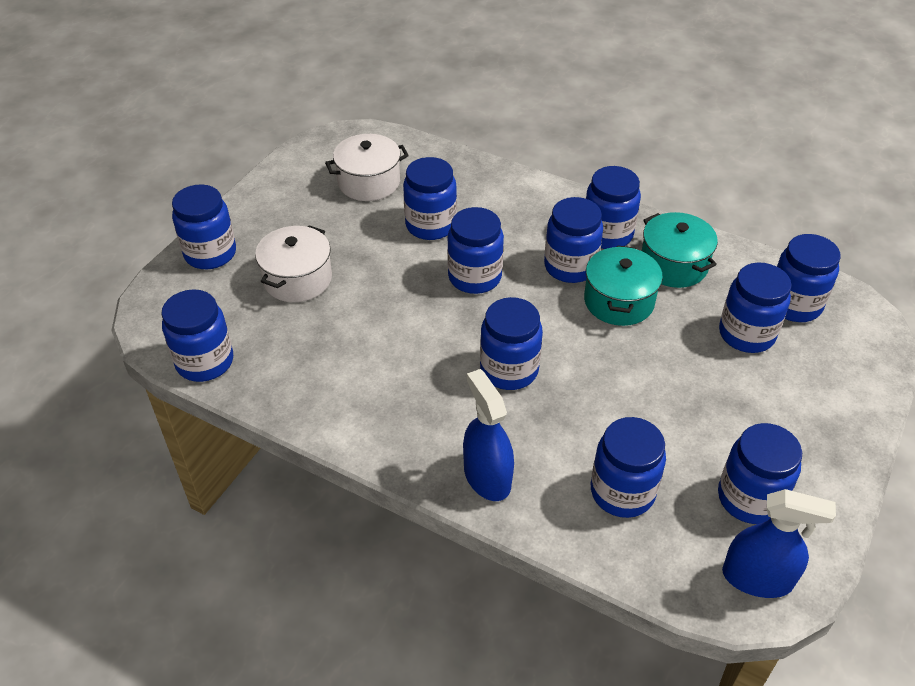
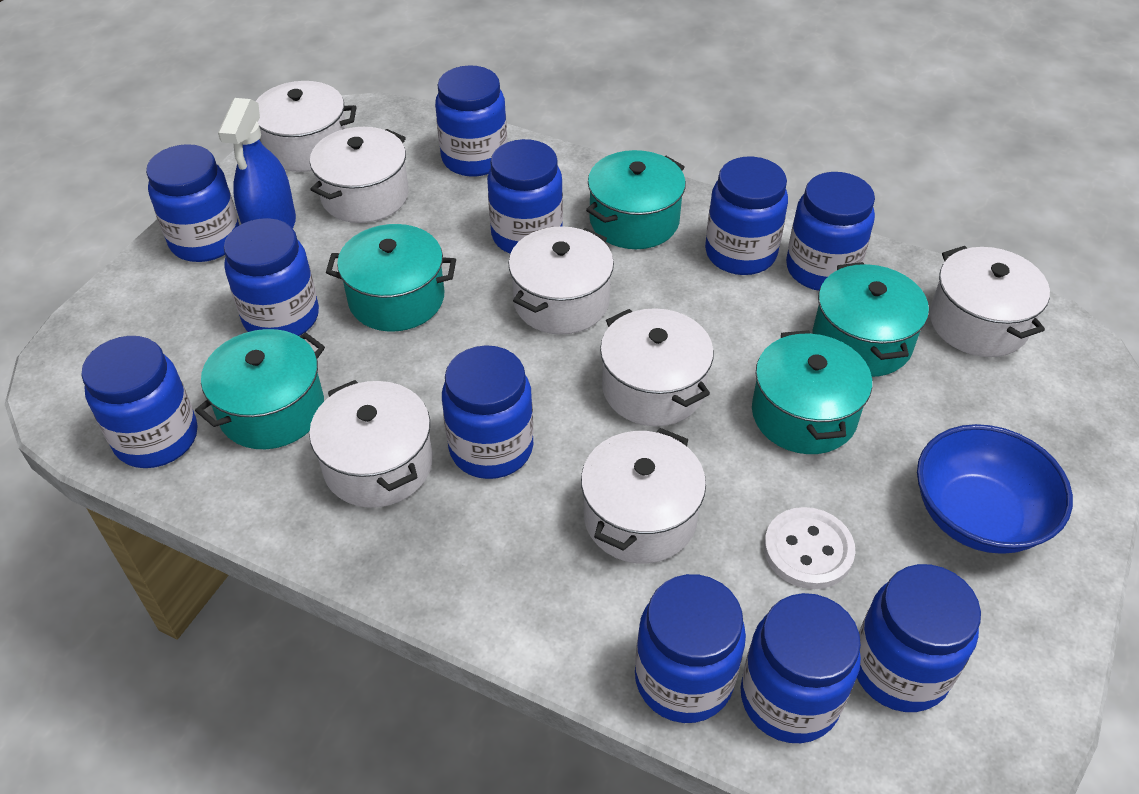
blue bowl: none = 0 -> [917,424,1073,554] = 1
blue spray bottle: [463,369,514,501] [722,489,836,598] = 2 -> [218,98,296,228] = 1
turquoise pot: [584,245,663,326] [642,212,718,288] = 2 -> [195,329,325,449] [326,224,456,332] [586,150,686,249] [752,330,872,454] [813,262,929,377] = 5
white button: none = 0 -> [764,507,855,589] = 1
white pot: [255,225,332,302] [325,134,409,201] = 2 -> [255,81,356,172] [309,380,433,508] [310,127,409,223] [509,226,614,334] [581,428,706,564] [600,308,714,426] [930,246,1050,357] = 7

